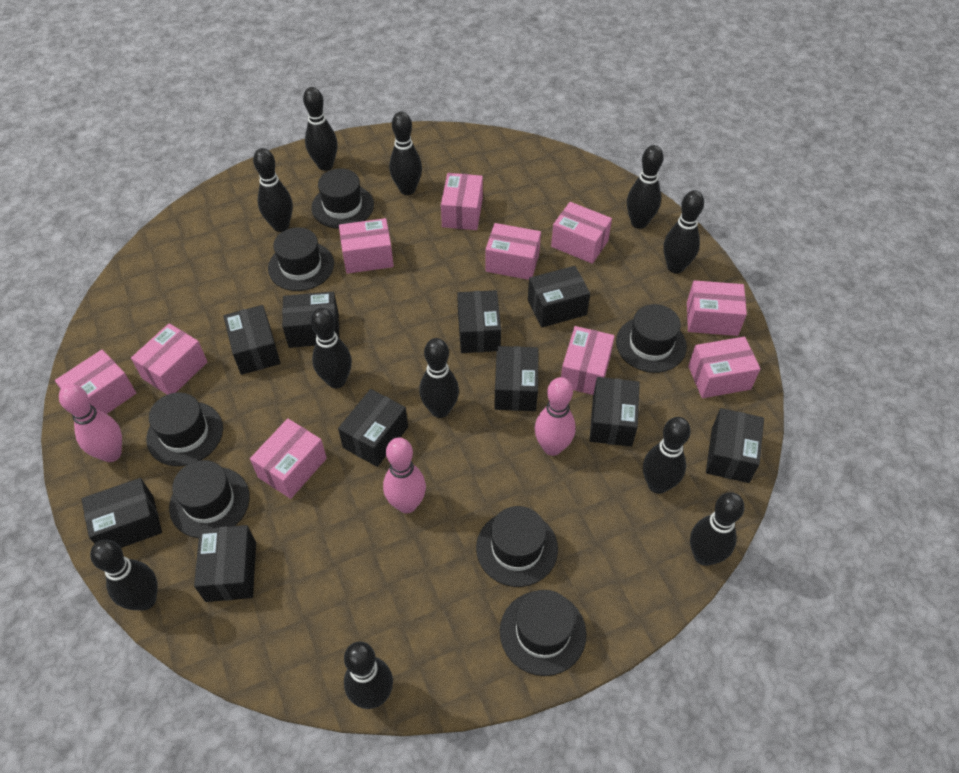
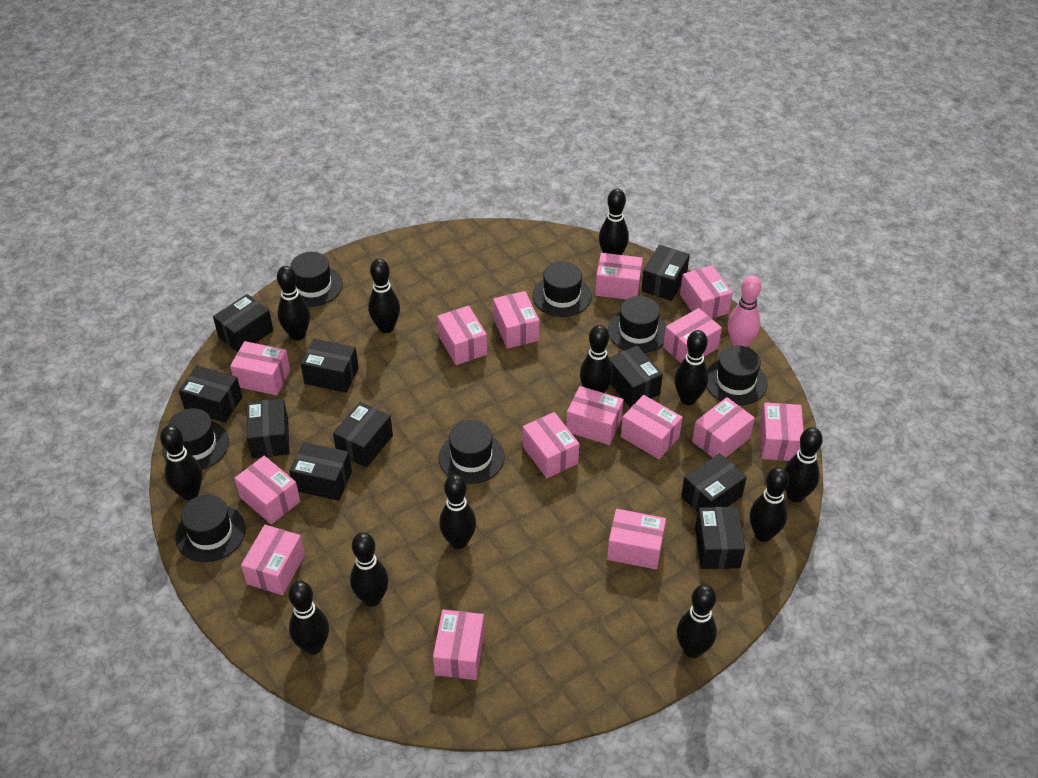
black bowling pin: [90,540,158,610] [253,148,293,232] [303,87,338,171] [311,308,352,389] [344,642,393,709] [389,112,422,195] [419,338,459,418] [627,145,664,229] [643,417,691,494] [663,190,704,274] [690,492,745,566] = 11 -> [160,425,202,500] [277,266,310,341] [288,581,329,655] [350,532,389,607] [368,259,400,333] [439,474,476,549] [580,325,613,393] [599,189,629,255] [674,330,708,405] [677,585,717,658] [750,467,789,542] [784,427,823,502] = 12
pink bowling pin: [59,384,122,462] [383,437,426,513] [535,377,576,456] = 3 -> [728,275,761,347] = 1
pink box: [55,350,136,414] [131,323,207,395] [250,419,327,499] [339,218,394,274] [441,173,483,230] [485,223,541,280] [551,202,612,264] [561,326,615,395] [687,280,747,336] [688,337,760,398] = 10 -> [230,341,290,395] [234,456,300,524] [241,525,305,595] [433,609,485,680] [437,306,487,365] [493,291,540,349] [523,412,579,478] [566,386,624,445] [595,253,643,299] [607,509,666,570] [621,395,683,459] [663,308,722,363] [680,265,733,319] [692,397,755,458] [760,403,804,461] = 15

